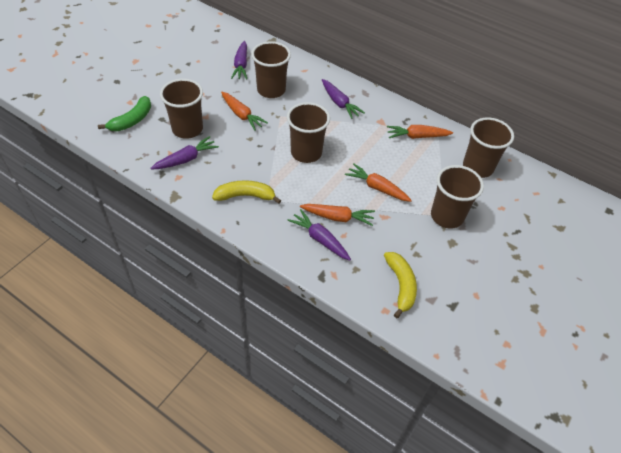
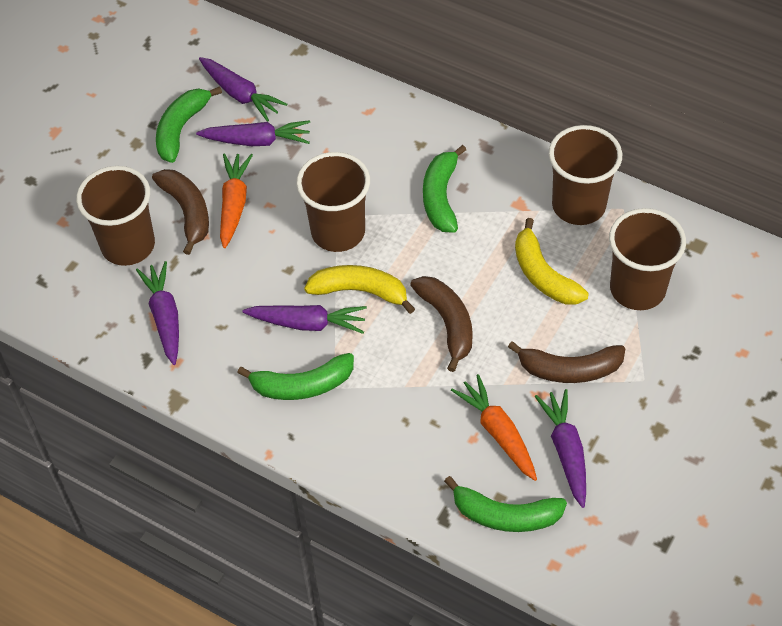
brown banana: none = 0 -> [152,169,209,255] [410,276,473,372] [508,341,625,383] = 3
brown cup: [160,79,203,139] [251,41,291,98] [287,102,330,163] [431,165,484,228] [463,117,514,178] = 5 -> [76,166,155,266] [296,152,370,252] [549,125,622,225] [609,208,686,310] = 4
green banana: [98,96,151,131] = 1 -> [156,86,222,163] [237,353,354,400] [423,145,466,233] [444,476,567,532] = 4
orange carrot: [221,92,268,131] [300,204,375,226] [345,163,412,202] [387,125,453,139] = 4 -> [220,153,253,248] [451,374,537,481] = 2
purple carrot: [150,136,219,170] [231,41,247,80] [287,209,351,261] [322,79,365,119] = 4 -> [136,261,179,365] [196,120,310,146] [199,57,287,122] [243,305,367,334] [535,389,586,508] = 5

